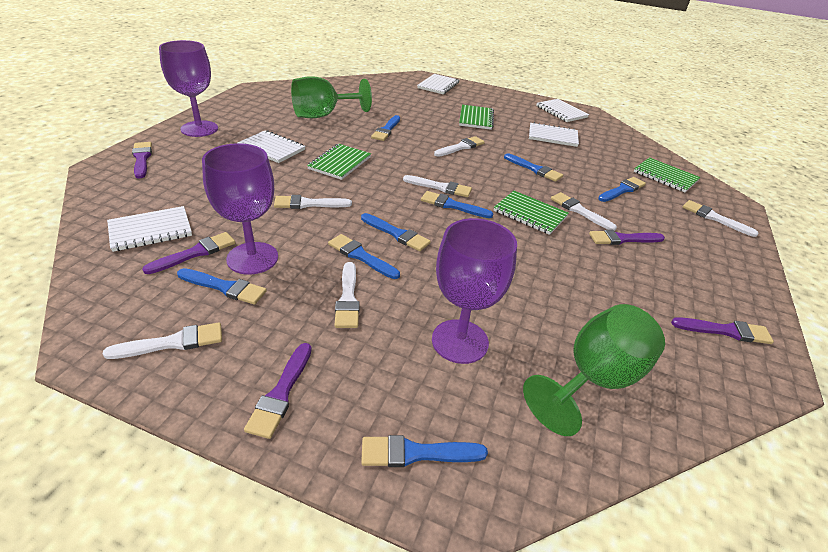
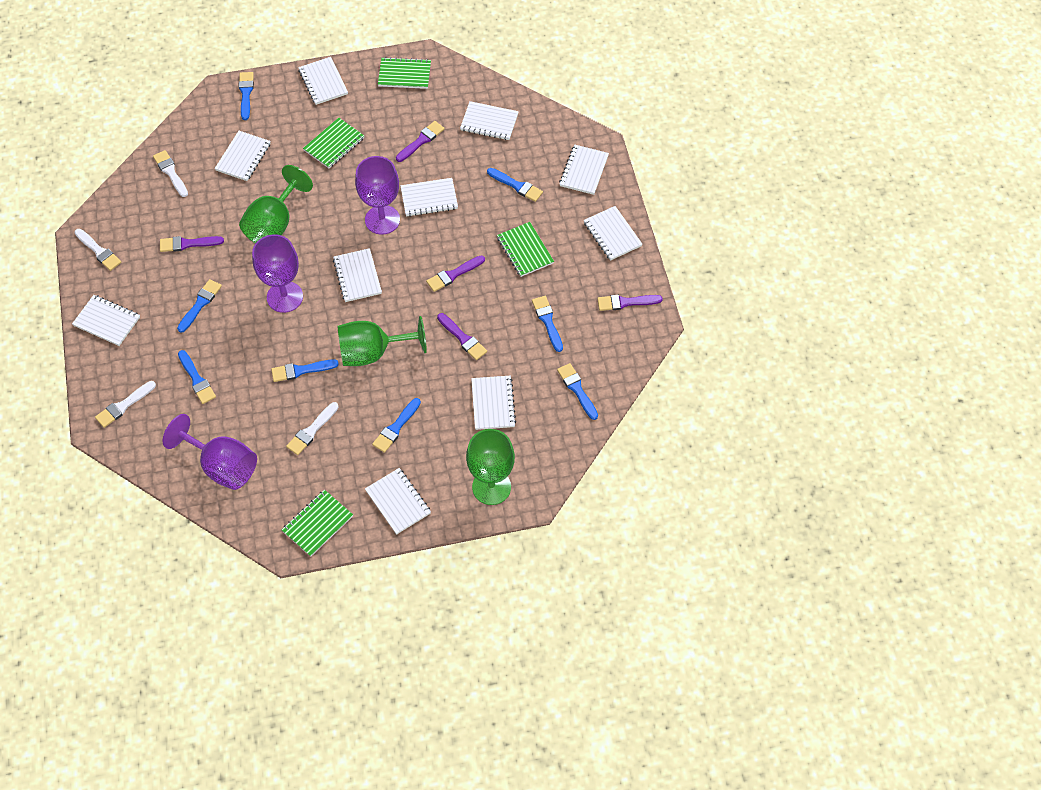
green goblet: [291,76,372,118] [523,304,665,436] = 2 -> [239,165,313,243] [337,316,427,366] [466,429,515,505] = 3
white brush: [103,323,222,359] [274,195,352,209] [335,262,360,328] [403,175,472,197] [434,136,485,157] [551,192,617,231] [683,200,759,237] = 7 -> [74,229,121,271] [95,381,156,428] [153,150,188,197] [286,402,339,455] = 4
white notebook: [107,206,192,252] [237,130,305,163] [417,74,459,94] [529,122,579,147] [536,99,589,122] = 5 -> [72,295,140,346] [215,131,271,181] [298,57,348,105] [333,248,382,302] [365,468,431,535] [400,178,458,217] [460,101,519,140] [471,376,516,430] [559,145,609,195] [583,206,642,261] = 10

